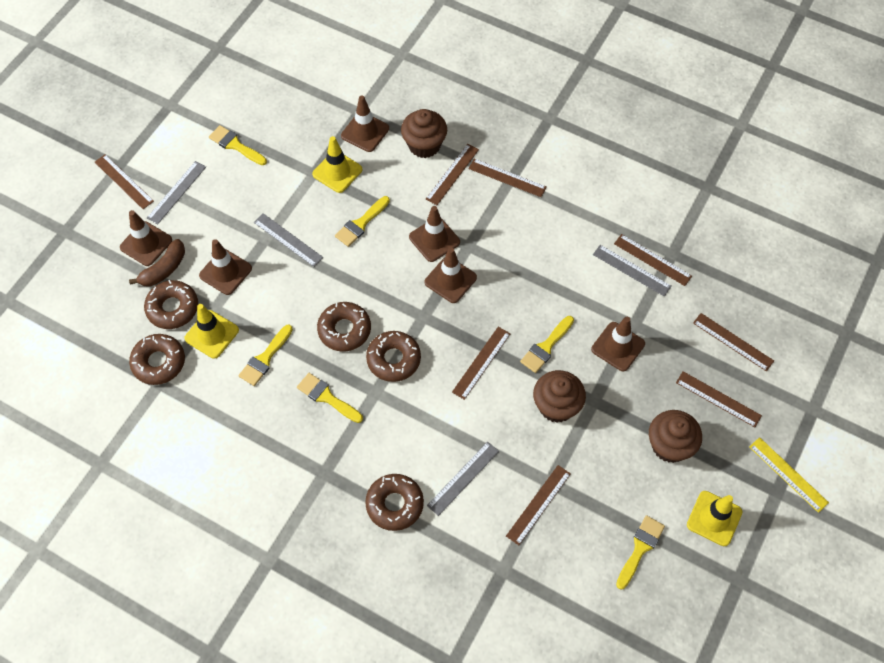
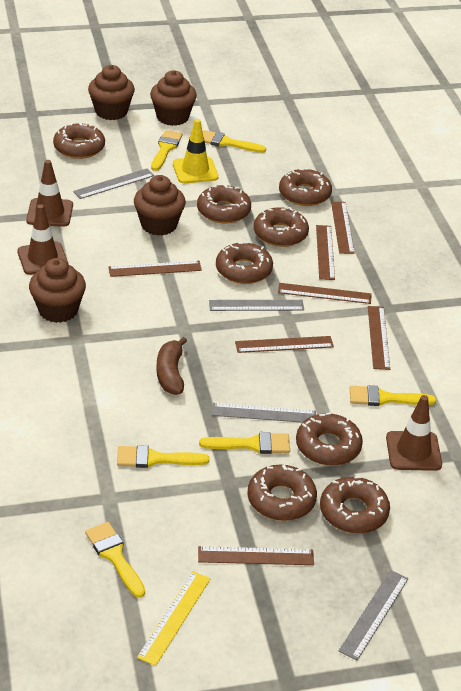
brown cupcake: [401,109,447,158] [533,370,586,423] [649,410,702,463] = 3 -> [29,258,86,323] [88,65,135,120] [134,175,186,236] [150,70,197,126] = 4
brown donut: [129,334,185,385] [144,280,198,329] [317,302,371,352] [365,474,424,531] [366,331,421,382] = 5 -> [53,123,105,159] [197,185,251,224] [216,242,273,284] [247,465,317,521] [254,207,309,247] [279,168,332,206] [296,412,363,466] [320,476,390,534] = 8
brown ruler: [95,154,154,209] [426,144,479,205] [452,327,510,400] [469,158,546,197] [506,465,571,545] [614,234,692,286] [676,371,762,427] [693,313,774,372] = 8 -> [109,261,202,277] [198,546,314,565] [235,336,334,353] [278,283,372,304] [316,225,335,280] [331,202,355,254] [368,306,390,370] = 7
brown traffic cone: [120,210,172,266] [199,239,252,295] [341,96,389,152] [409,206,460,262] [424,248,477,303] [591,317,645,371] = 6 -> [17,204,68,275] [26,160,73,227] [386,395,442,471] = 3
yellow traffic cone: [184,304,239,359] [312,136,362,193] [687,491,742,546] = 3 -> [173,119,219,183] = 1

